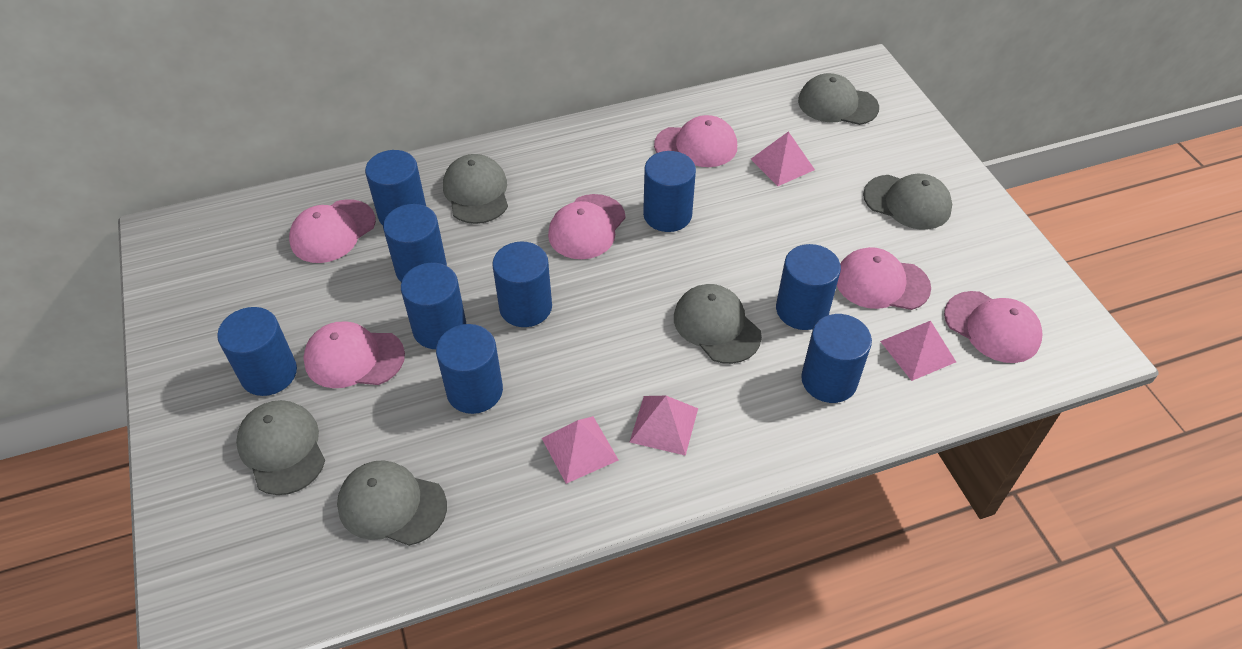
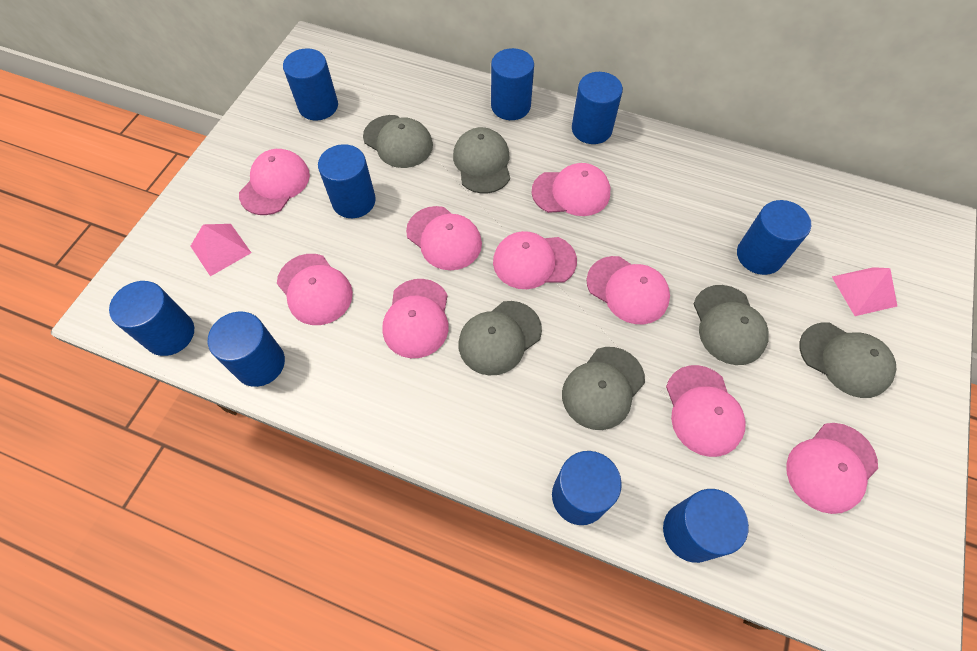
pink cap: [289,199,376,263] [303,321,405,388] [548,194,626,259] [654,115,737,167] [837,247,931,310] [944,291,1043,363] = 6 -> [239,149,310,215] [277,254,353,325] [382,279,449,358] [406,206,482,270] [493,231,577,289] [532,163,610,216] [586,256,670,324] [666,365,746,457] [786,423,878,514] = 9
pink pyramid: [542,416,618,484] [630,396,698,456] [751,131,815,186] [880,321,956,381] = 4 -> [190,224,251,276] [832,267,897,316] = 2

